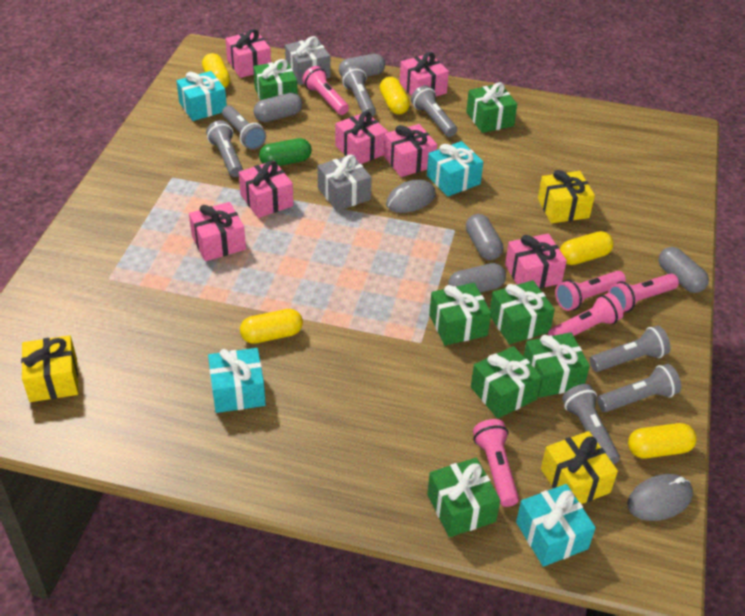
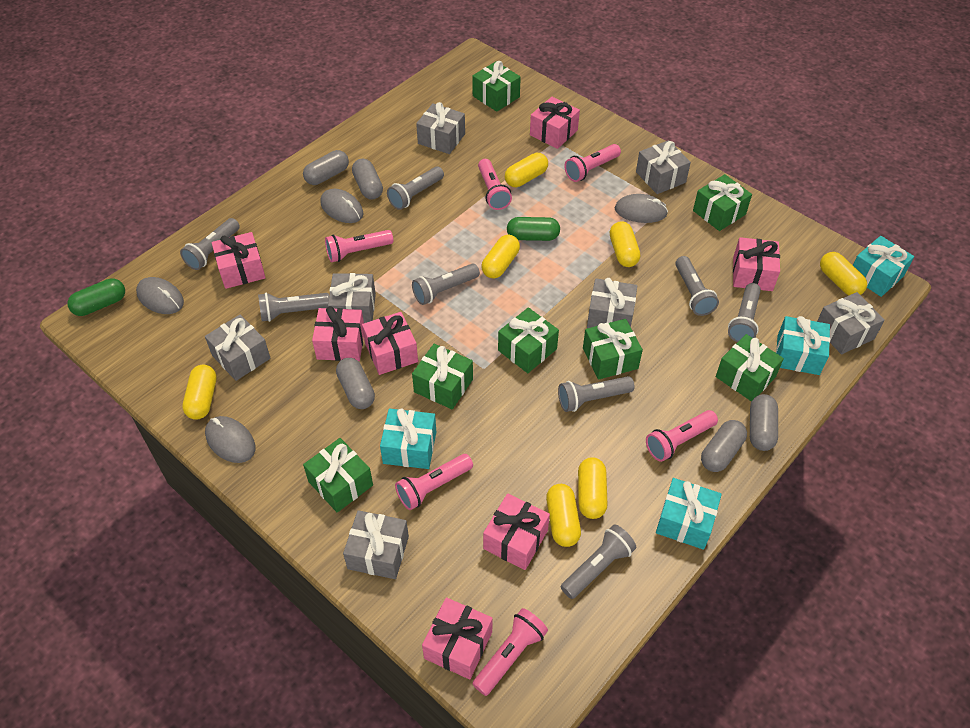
green capsule: [259,138,312,166] = 1 -> [67,278,125,316] [507,217,560,241] = 2
grey flashlight: [206,120,243,177] [222,106,266,150] [342,66,376,117] [411,85,457,137] [562,384,620,464] [590,326,671,372] [597,364,681,412] = 7 -> [180,218,240,270] [258,293,329,322] [387,166,444,210] [412,263,480,305] [558,376,634,412] [561,524,636,599] [675,256,719,316] [728,283,761,342] = 8
grey gift: [285,36,331,85] [318,154,372,211] = 2 -> [205,315,270,381] [328,273,376,323] [343,510,409,579] [416,102,465,154] [587,278,637,328] [636,140,691,194] [817,292,885,354] = 7
grey mouse: [386,180,436,213] [627,474,693,521] = 2 -> [136,277,184,314] [205,416,255,463] [320,189,363,223] [615,194,668,223] = 4
pink flashlight: [302,66,349,115] [473,419,519,507] [548,293,623,336] [555,271,626,311] [608,274,679,312] = 5 -> [325,230,393,262] [395,454,473,510] [473,608,548,696] [478,159,512,210] [564,144,621,182] [646,410,718,462] = 6
yellow capsule: [202,53,230,88] [240,309,303,344] [380,77,410,115] [560,231,614,265] [628,423,697,459] = 5 -> [182,365,217,420] [482,235,520,278] [505,153,548,187] [546,484,581,547] [578,457,607,519] [610,222,640,267] [820,252,867,295] = 7
yellow gift: [21,335,78,402] [538,170,595,223] [541,431,618,504] = 3 -> none = 0

